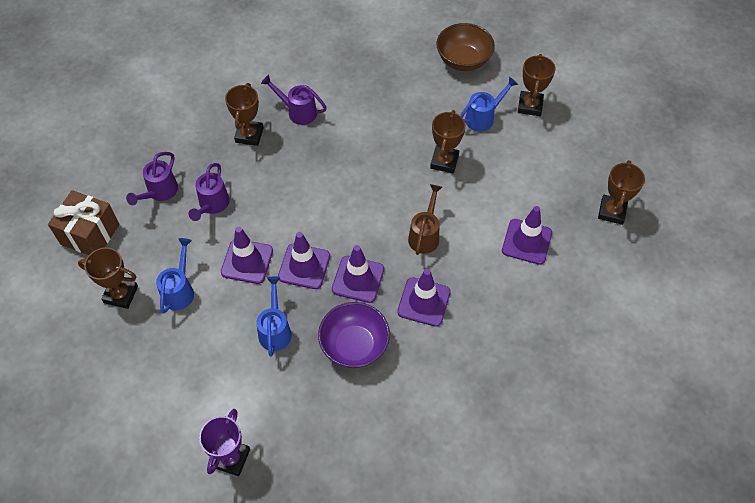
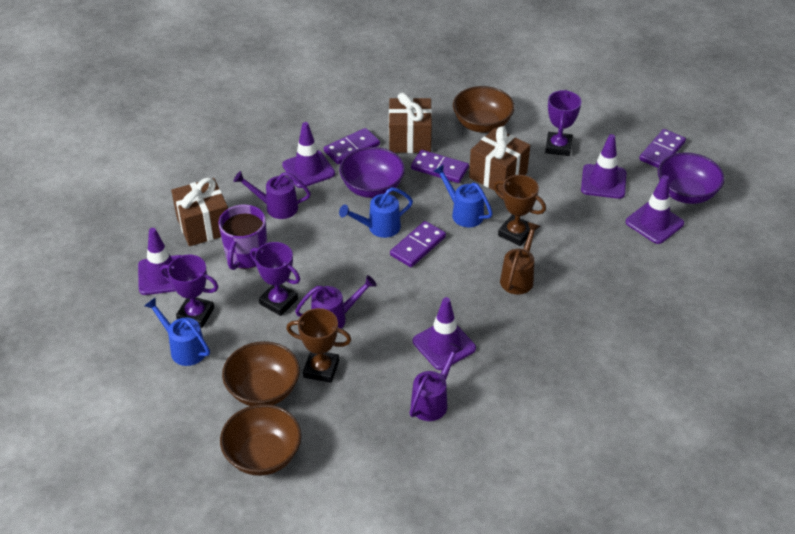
brown bowl: [436,23,495,71] = 1 -> [220,404,301,476] [222,341,300,406] [453,86,515,133] = 3
brown gift: [48,190,120,255] = 1 -> [171,178,228,246] [389,93,432,153] [469,127,530,194] = 3
brown trophy: [78,247,138,309] [225,83,264,146] [430,110,466,174] [518,54,556,116] [598,160,645,225] = 5 -> [286,308,351,383] [494,175,546,246] = 2
purple bowl: [318,302,390,368] = 1 -> [339,147,405,198] [658,152,725,204] = 2
purple domino: none = 0 -> [324,128,380,164] [390,221,446,267] [411,150,469,183] [639,129,686,168] = 4
purple mug: none = 0 -> [218,204,267,270] = 1
purple trophy: [199,409,250,476] = 1 -> [160,255,218,328] [250,242,300,316] [545,90,581,156] = 3

